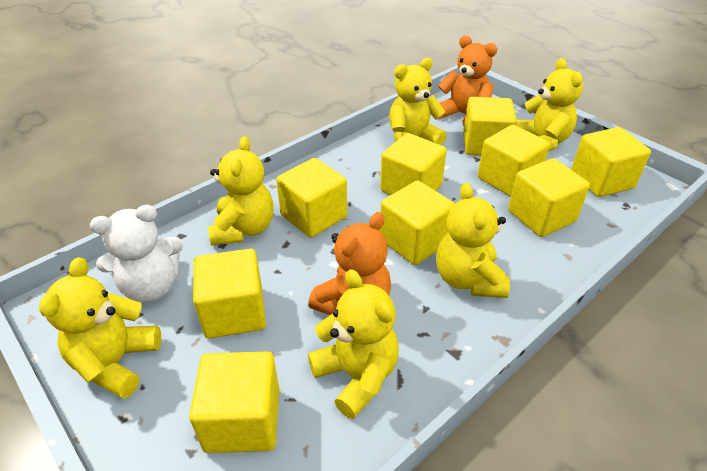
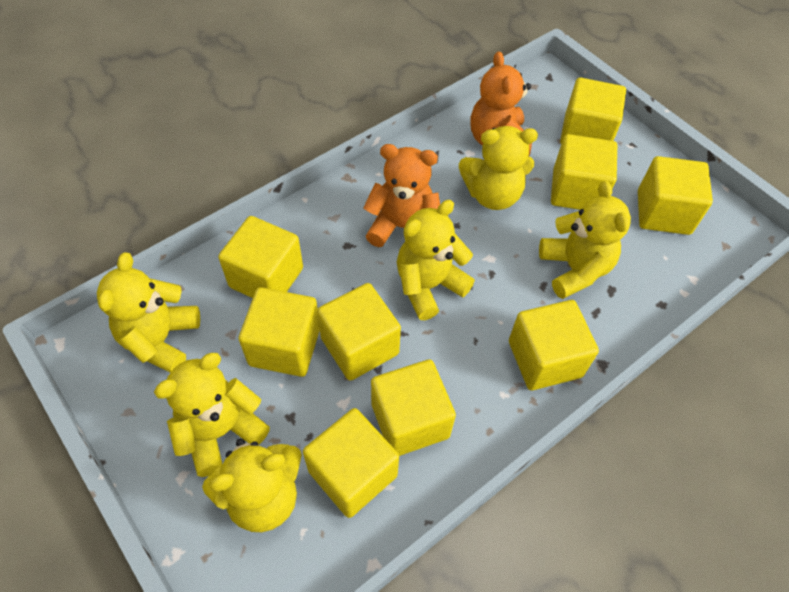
white teddy bear: [90,205,183,302] = 1 -> none = 0

